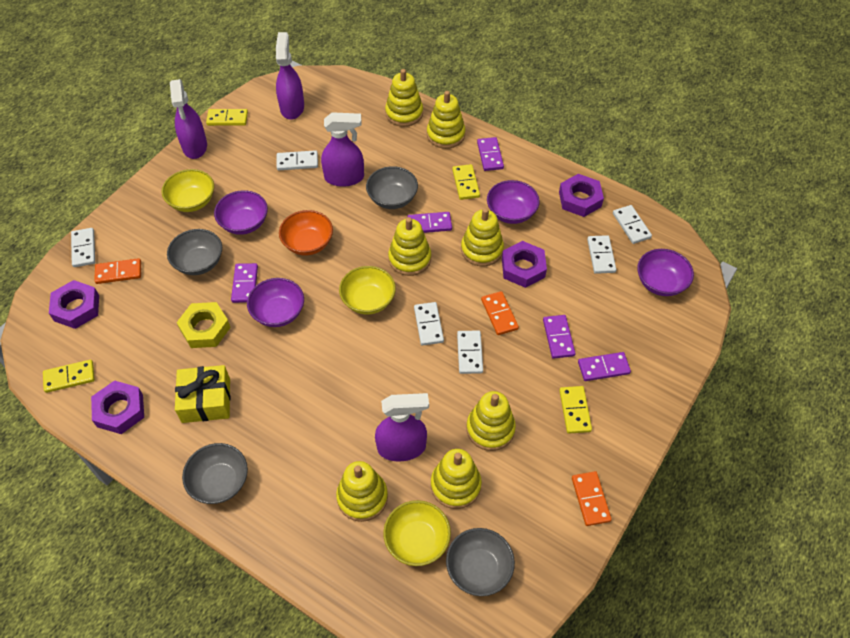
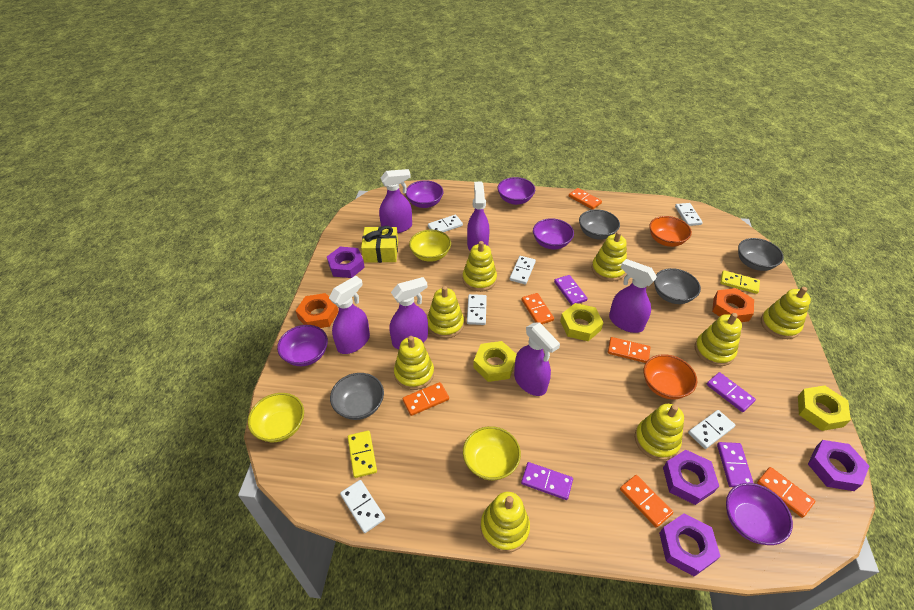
orange bowl: [279,210,333,255] = 1 -> [644,354,697,399] [649,216,692,247] = 2
orange domino: [94,258,141,284] [481,291,519,335] [572,471,612,526] = 3 -> [402,382,449,416] [522,293,554,324] [569,188,602,210] [608,337,650,363] [620,475,673,528] [757,467,815,518] = 6
orange nut: none = 0 -> [295,293,339,328] [712,288,754,322] = 2
purple bowl: [214,190,268,235] [247,278,304,327] [487,180,540,224] [637,249,694,296] = 4 -> [277,325,328,366] [405,180,443,208] [498,177,535,205] [533,218,574,249] [726,483,793,545] = 5
purple domino: [231,263,258,303] [407,212,452,233] [477,137,504,171] [543,315,575,359] [578,352,631,381] = 5 -> [521,462,573,500] [554,275,588,305] [706,372,756,412] [717,442,753,487] = 4
purple spray bottle: [170,79,207,159] [276,32,304,120] [321,112,364,187] [375,393,429,462] = 4 -> [329,276,370,354] [379,169,412,233] [389,277,428,349] [467,182,489,251] [514,322,560,396] [609,259,657,333] = 6
yellow domino: [43,360,95,393] [206,109,248,126] [452,164,480,200] [559,386,592,434] = 4 -> [348,431,377,478] [720,270,760,294] = 2
yellow nut: [177,302,231,348] = 1 -> [473,341,517,382] [560,303,604,341] [798,385,851,431] = 3
yellow stacking toy: [336,461,388,522] [385,69,423,127] [388,217,431,276] [427,91,465,149] [431,449,482,509] [461,208,504,266] [466,391,516,451] = 7 -> [394,336,434,390] [427,286,464,338] [462,241,497,292] [480,492,530,553] [592,231,627,282] [635,404,684,461] [695,313,742,366] [761,287,811,339] = 8

